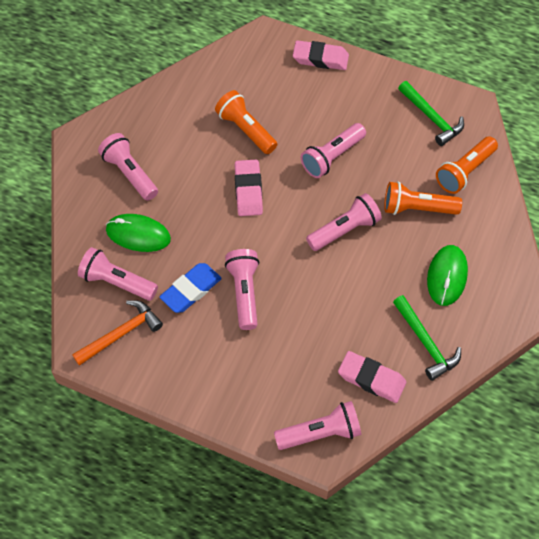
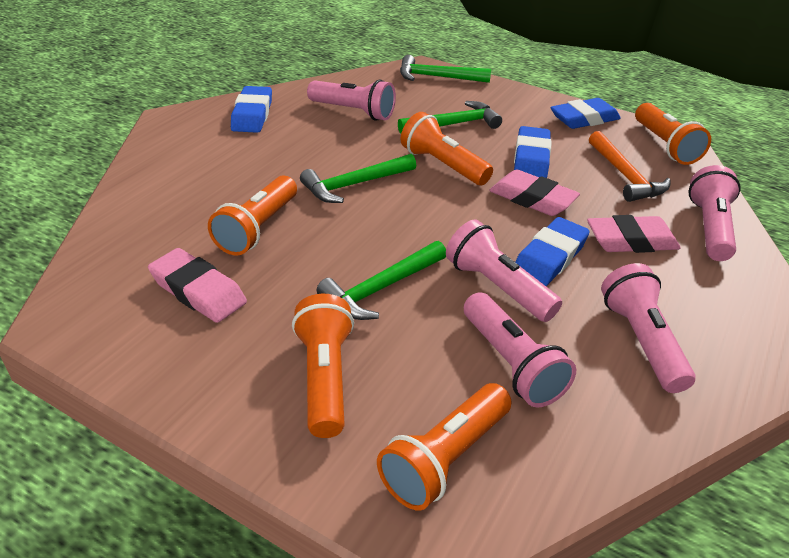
blue eraser: [159,263,222,313] = 1 -> [231,86,272,133] [514,126,552,178] [515,217,590,286] [551,98,621,129] = 4
green hammer: [393,295,461,381] [398,81,464,146] = 2 -> [300,154,416,203] [317,241,446,320] [398,101,502,134] [400,55,491,83] = 4
green mouse: [106,214,171,252] [427,245,468,306] = 2 -> none = 0
orange flashlight: [215,90,277,154] [384,182,462,215] [436,136,498,194] = 3 -> [208,175,297,255] [292,294,354,438] [377,383,512,510] [401,112,493,185] [635,103,711,165] = 5
pink flashlight: [78,247,158,301] [98,133,158,201] [225,249,259,330] [274,401,361,450] [301,123,366,178] [306,193,382,251] = 6 -> [307,79,396,121] [446,219,562,322] [464,293,576,408] [601,263,696,393] [689,165,741,261] = 5

